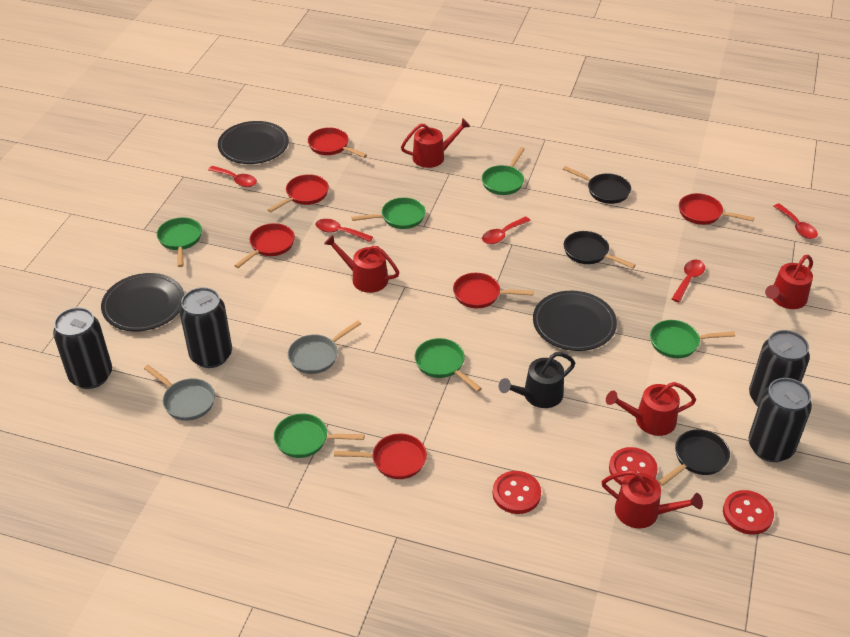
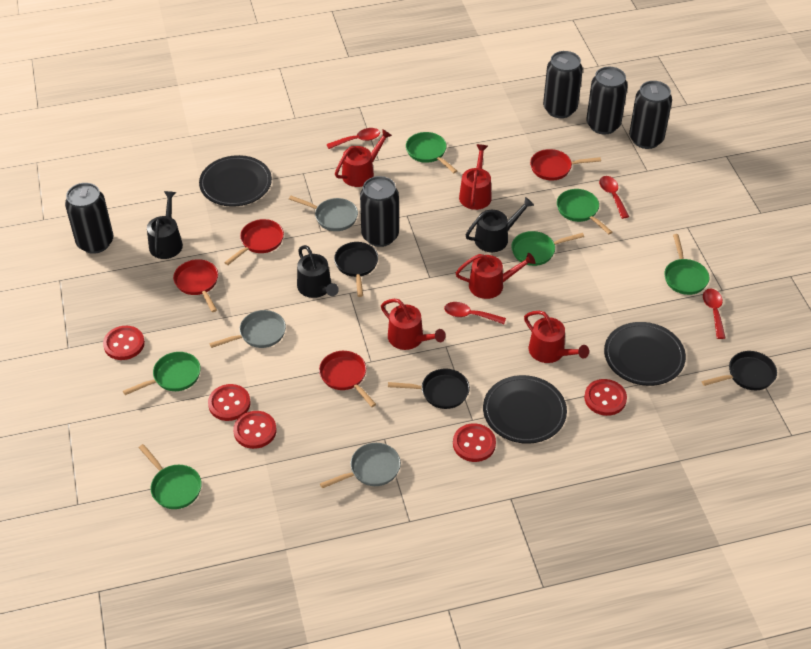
black can: [53,307,112,389] [179,287,232,368] [749,330,810,407] [749,378,812,462] = 4 -> [65,183,114,254] [360,176,399,247] [543,51,583,118] [587,67,628,135] [629,81,672,149] = 5
black watering can: [499,352,575,408] = 1 -> [147,191,183,259] [297,245,339,298] [466,197,534,252] = 3
grey pan: [144,365,215,421] [288,320,361,374] = 2 -> [209,310,286,348] [289,196,358,231] [320,443,401,488] = 3
red button: [492,471,541,514] [609,447,658,485] [723,490,774,535] = 3 -> [103,326,145,360] [208,384,251,421] [233,411,277,449] [453,423,496,462] [584,379,627,416] = 5
red pan: [234,223,295,268] [267,174,329,212] [308,127,367,158] [334,433,427,479] [453,273,534,308] [679,193,754,225] = 6 -> [173,259,218,312] [224,219,284,265] [319,351,376,407] [530,149,601,180] = 4
red spoon: [208,166,257,187] [315,219,373,242] [482,216,531,244] [672,260,705,302] [774,203,818,239] = 5 -> [326,128,380,149] [444,302,506,324] [599,176,629,219] [703,289,725,339] = 4

